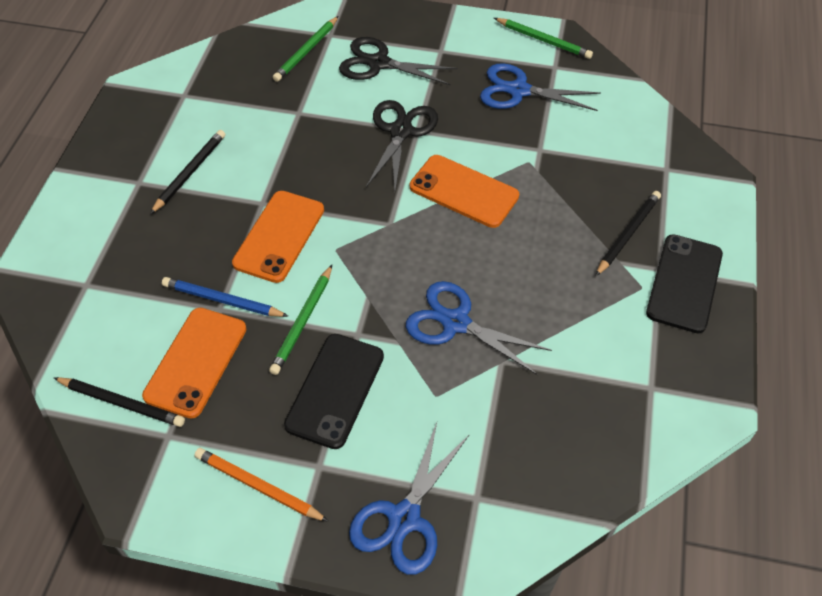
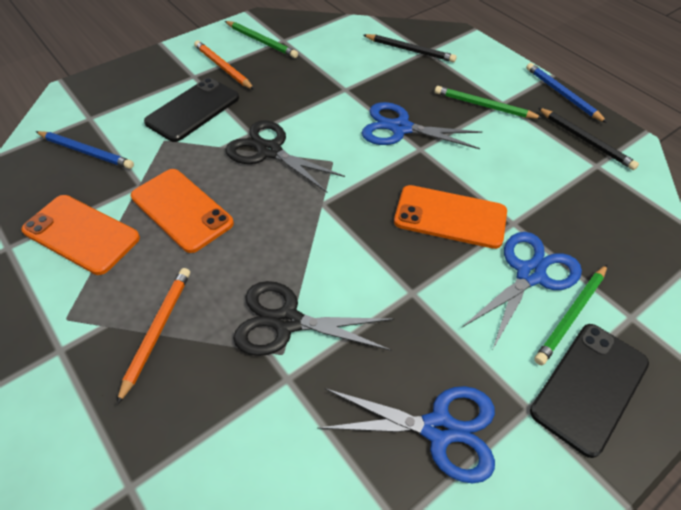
black pencil: [53,377,185,427] [150,130,225,214] [596,191,661,276] = 3 -> [363,34,457,62] [538,107,639,170] = 2
blue pencil: [162,277,289,317] = 1 -> [35,131,134,169] [526,63,607,123] = 2
orange pencil: [194,448,329,522] = 1 -> [117,268,190,404] [194,40,254,90] = 2

